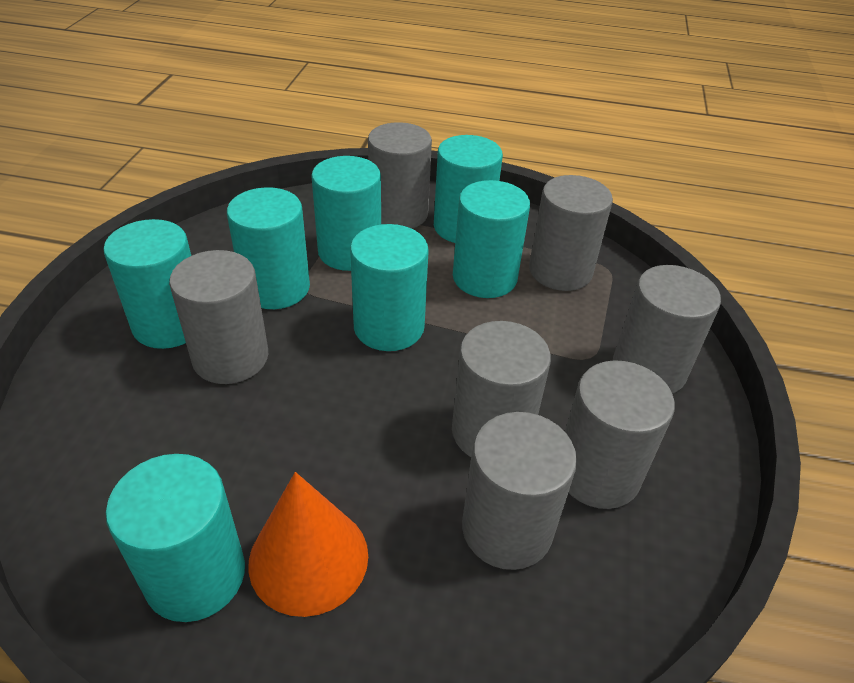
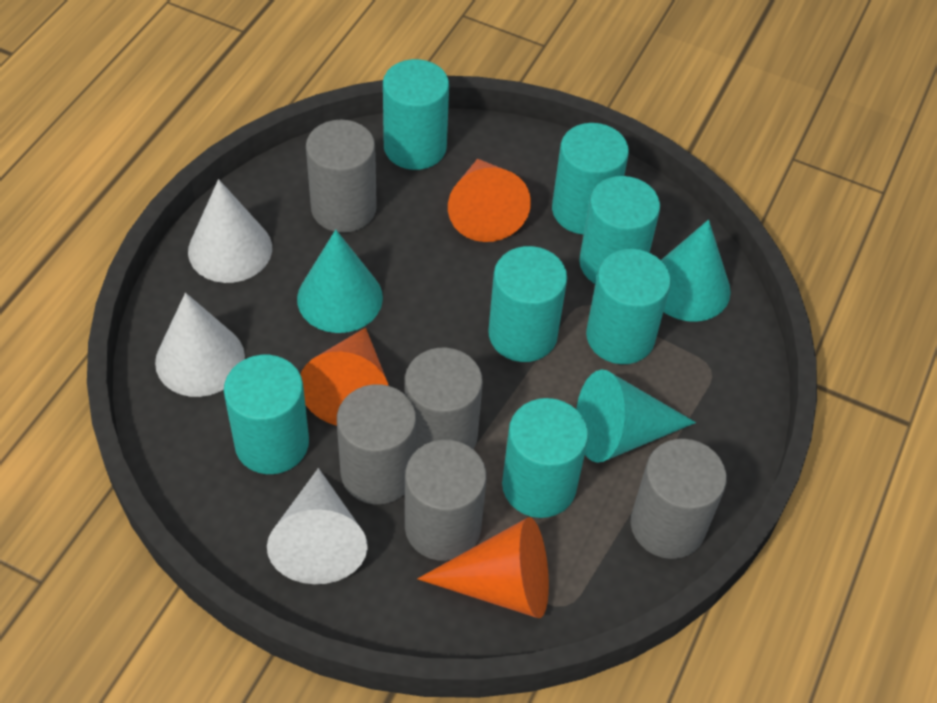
grey cylinder: [169,250,268,384] [368,122,432,229] [452,321,551,457] [462,412,577,570] [529,175,613,291] [565,360,675,509] [613,265,721,394] = 7 -> [306,120,377,233] [337,384,416,504] [405,348,483,451] [405,440,487,561] [631,439,727,559] = 5
orange cone: [249,472,368,617] = 1 -> [300,328,389,426] [417,517,549,618] [448,159,531,242] = 3
turquoise cone: none = 0 -> [297,230,383,333] [576,369,696,463] [661,220,731,322] = 3
white cone: none = 0 -> [155,293,245,397] [188,179,272,283] [267,468,368,584] = 3

